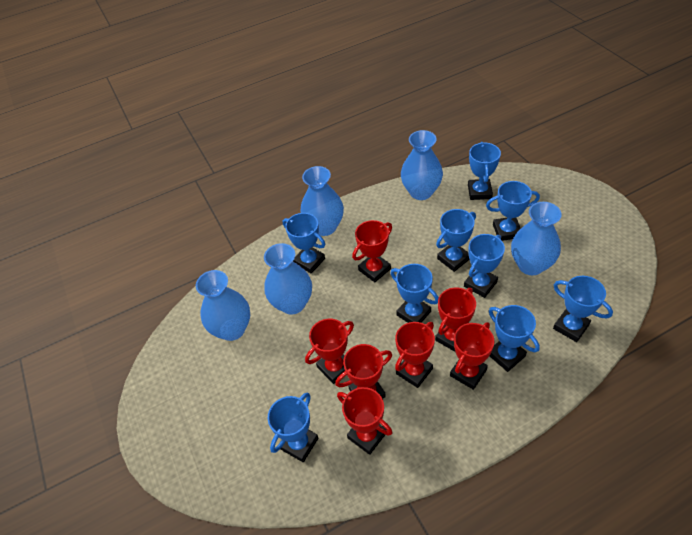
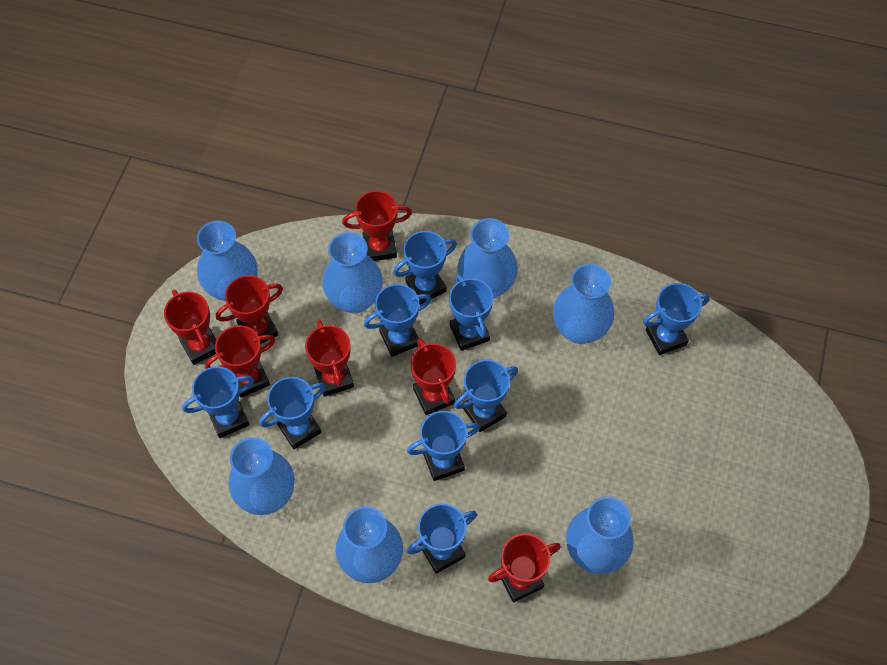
blue vase: [196,270,250,341] [264,243,312,315] [301,166,344,236] [401,130,443,200] [511,202,562,275] = 5 -> [197,221,258,301] [228,437,295,515] [322,232,383,313] [335,506,403,583] [457,218,518,298] [553,263,614,344] [566,497,634,574] = 7

